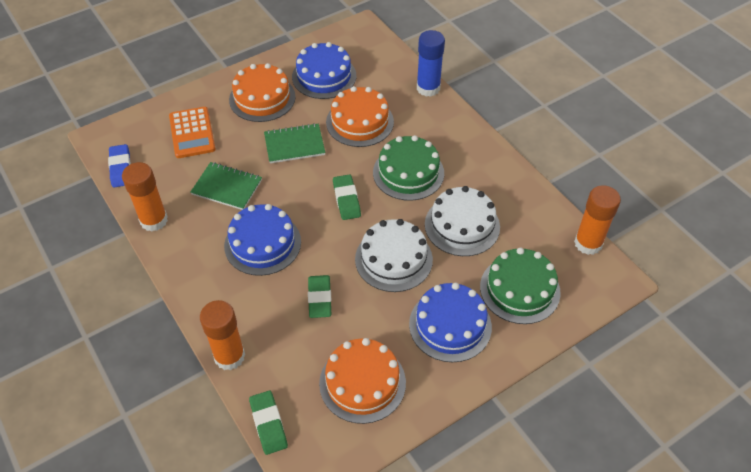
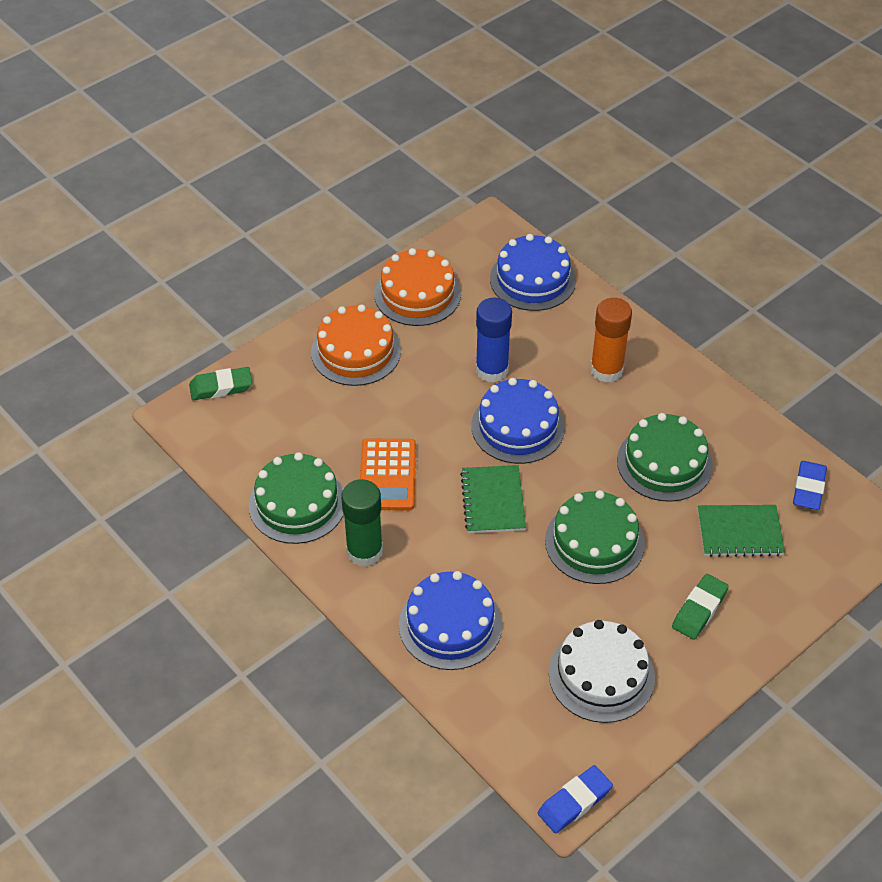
blue eraser: [108,144,131,188] = 1 -> [538,765,613,833] [793,461,827,510] = 2
green cake: [373,135,444,201] [480,248,561,324] = 2 -> [249,452,344,544] [545,490,645,584] [617,413,713,502] = 3
green eraser: [249,391,288,455] [308,275,331,318] [333,174,361,220] = 3 -> [189,367,252,400] [672,574,729,640] = 2
green glue stick: none = 0 -> [341,479,383,567] = 1
orange cake: [229,63,295,122] [319,338,406,424] [326,86,394,147] = 3 -> [311,304,401,386] [374,248,461,326] = 2
orange glue stick: [122,162,168,232] [200,300,245,370] [574,185,621,255] = 3 -> [590,298,632,383] = 1
white cake: [355,219,433,292] [425,186,500,256] = 2 -> [549,620,655,723] = 1

